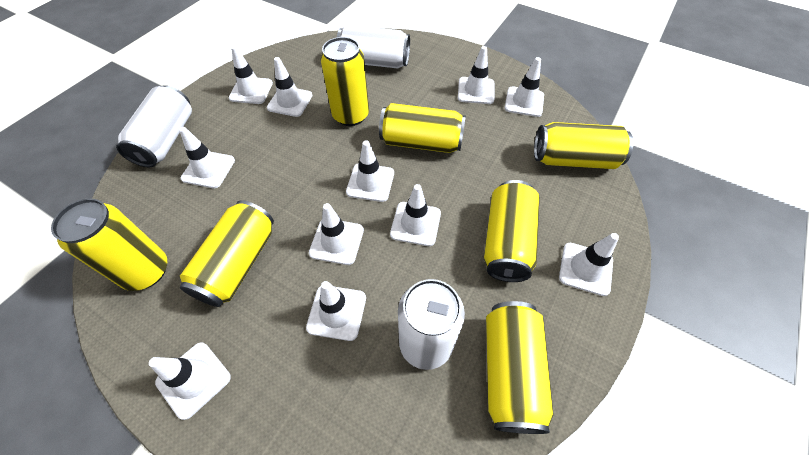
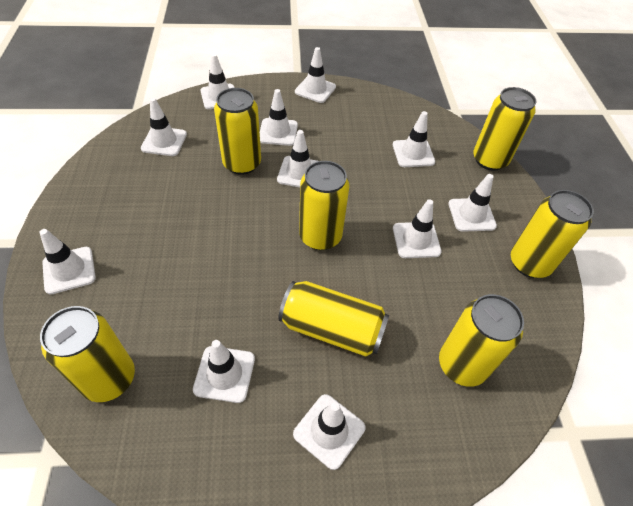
white can: [116,85,192,167] [337,25,410,69] [398,279,465,370] = 3 -> none = 0

